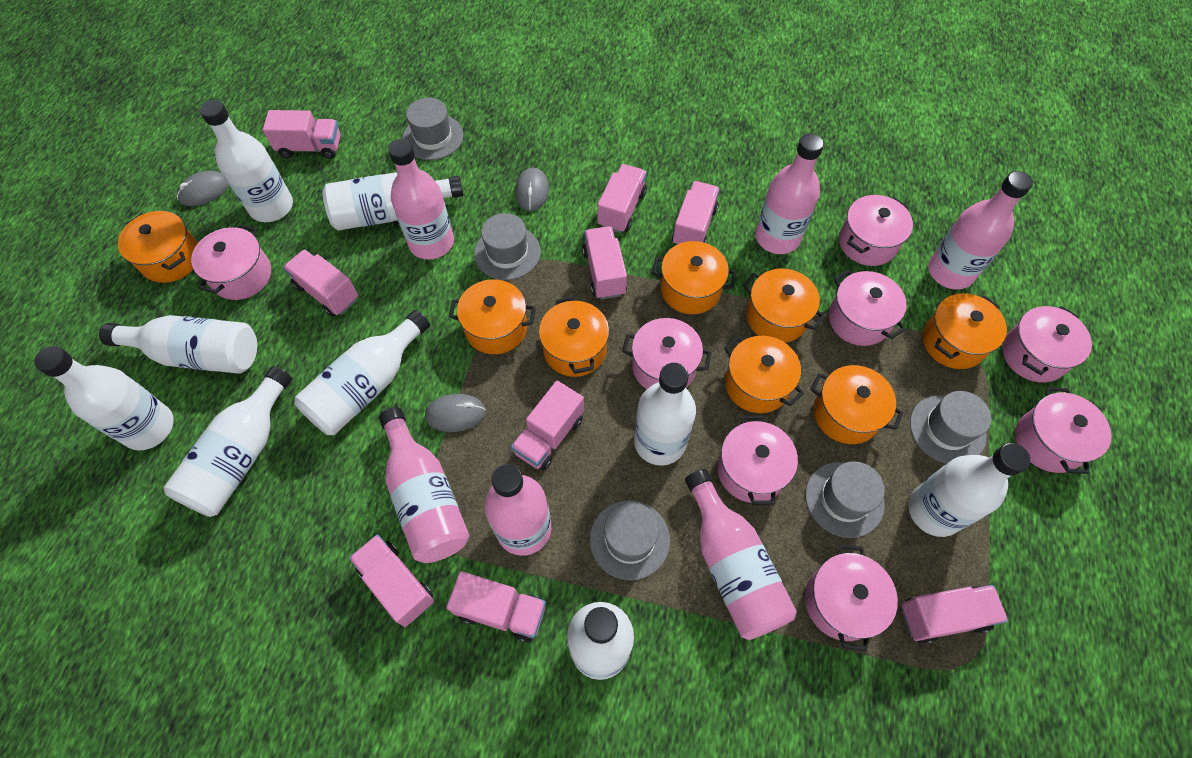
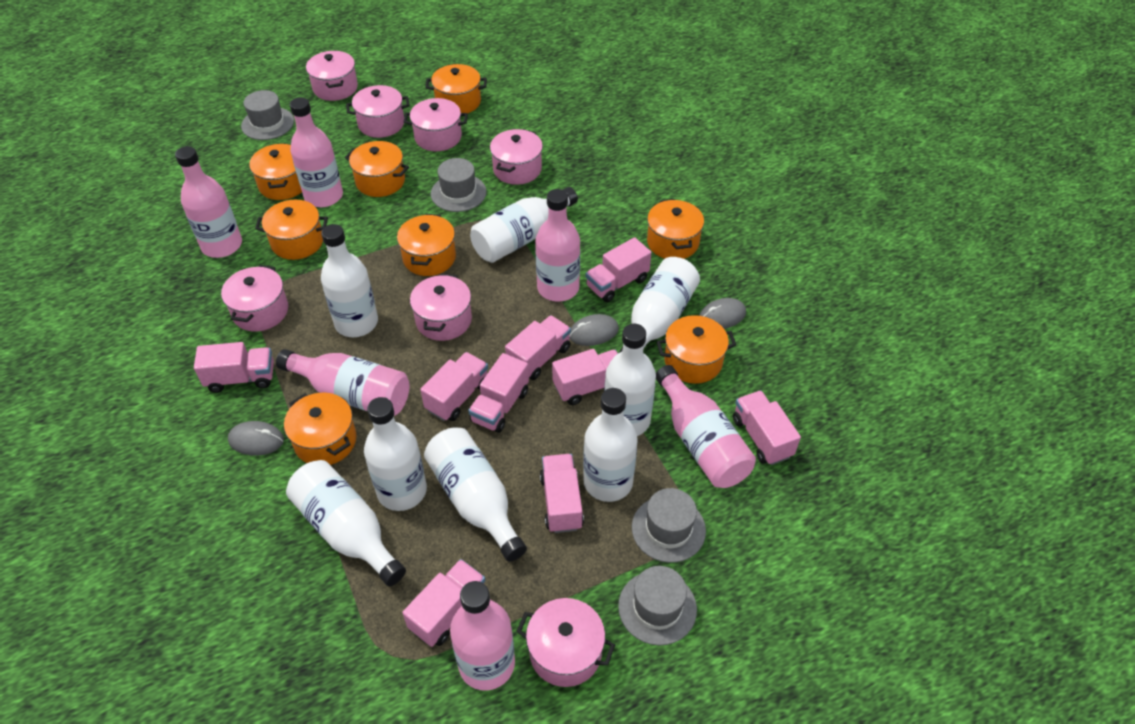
grey hat: [403,98,463,160] [474,213,541,280] [590,500,670,580] [805,461,885,538] [910,391,992,464] = 5 -> [241,90,294,140] [431,158,487,212] [618,566,697,646] [632,488,706,563] = 4
pink pot: [191,224,271,300] [622,318,712,389] [717,416,798,505] [805,544,898,651] [829,269,907,346] [839,195,913,266] [1002,306,1092,382] [1015,387,1111,474] = 8 -> [221,265,288,332] [306,51,358,101] [346,85,410,138] [404,98,468,151] [410,273,472,341] [490,129,543,185] [516,598,615,687] = 7
white bottle: [34,346,174,450] [99,315,257,374] [163,366,292,517] [200,100,293,222] [295,310,430,435] [322,172,463,231] [567,602,634,680] [634,363,696,465] [908,443,1030,537] = 9 -> [286,460,406,586] [321,224,378,337] [364,397,427,511] [424,428,527,562] [470,187,578,263] [583,388,638,502] [604,323,656,436] [619,257,700,353] = 8

